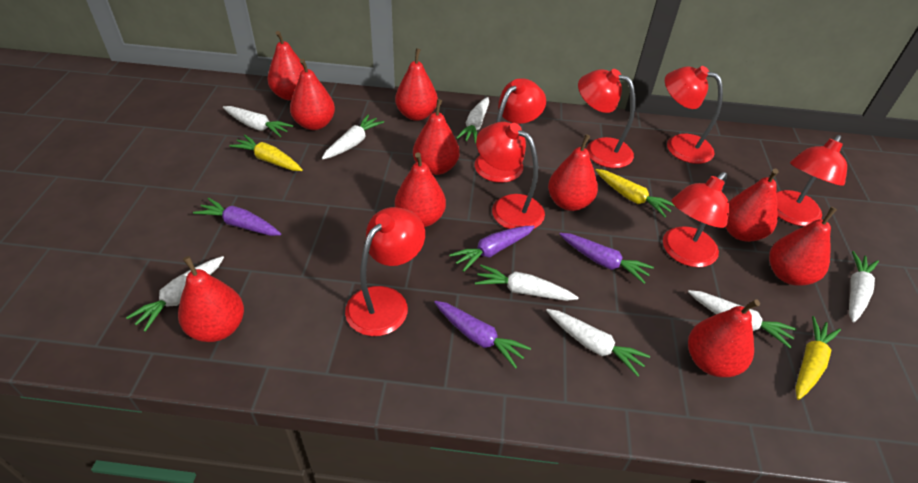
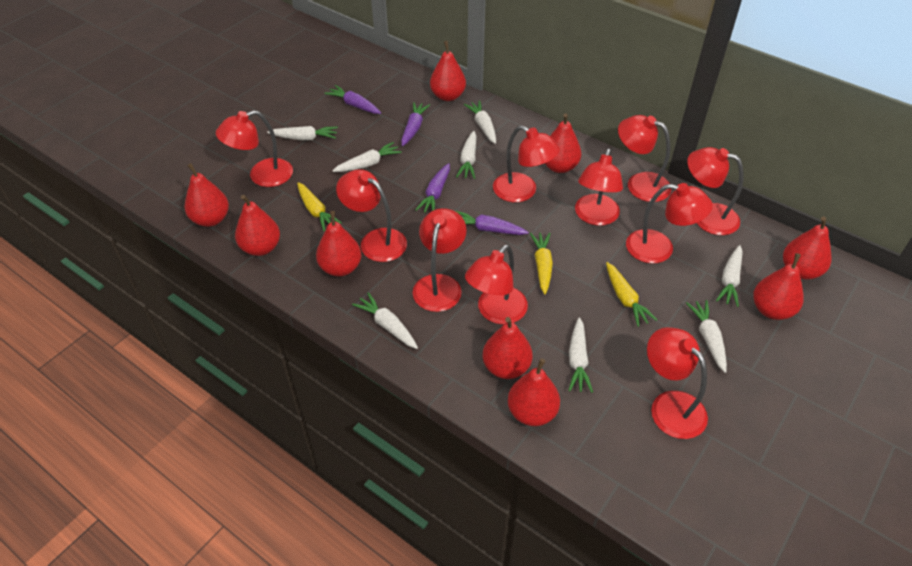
red lamp: [345,207,425,336] [475,78,546,183] [476,122,545,229] [578,69,635,168] [663,172,729,267] [665,66,723,164] [776,135,847,226] = 7 -> [216,110,293,187] [336,169,407,262] [413,208,467,312] [465,245,528,324] [493,125,560,202] [575,148,623,226] [618,115,672,202] [626,183,713,264] [647,327,708,439] [687,147,744,235] = 10
red pear: [178,256,244,342] [268,31,304,101] [290,59,335,130] [395,48,438,121] [395,152,446,227] [413,99,460,175] [548,134,598,211] [688,299,760,377] [726,169,779,242] [769,207,837,286] = 10 -> [185,163,229,227] [235,195,280,256] [316,211,361,277] [430,41,466,101] [483,317,533,379] [508,358,560,426] [545,113,581,173] [753,253,804,320] [783,217,832,280] = 9

